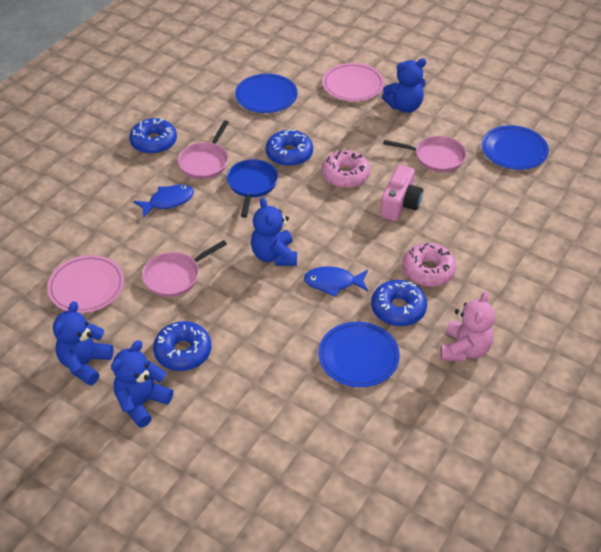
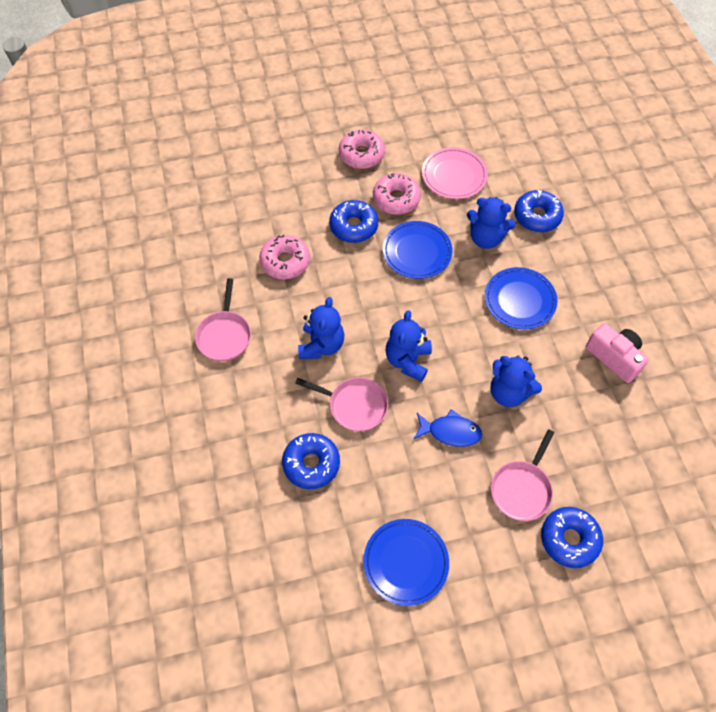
blue fish: [134,185,194,218] [304,266,368,297] = 2 -> [414,409,482,447] = 1
blue pan: [227,159,278,218] = 1 -> none = 0
pink donut: [321,150,370,188] [402,243,457,287] = 2 -> [259,235,310,279] [339,130,385,169] [373,173,421,215] = 3
pink plate: [47,255,124,313] [323,63,384,101] = 2 -> [422,147,488,199] = 1
pink teddy bear: [440,291,495,362] = 1 -> none = 0

